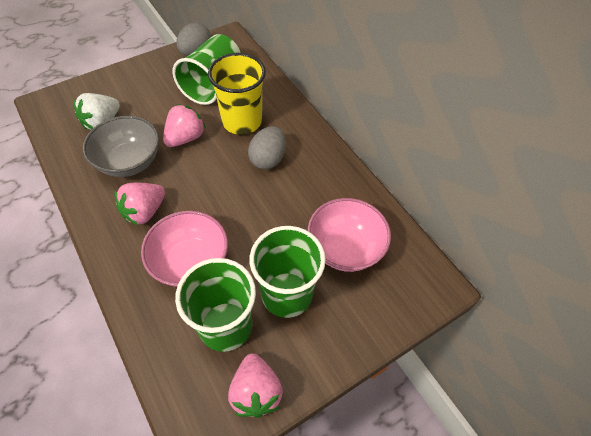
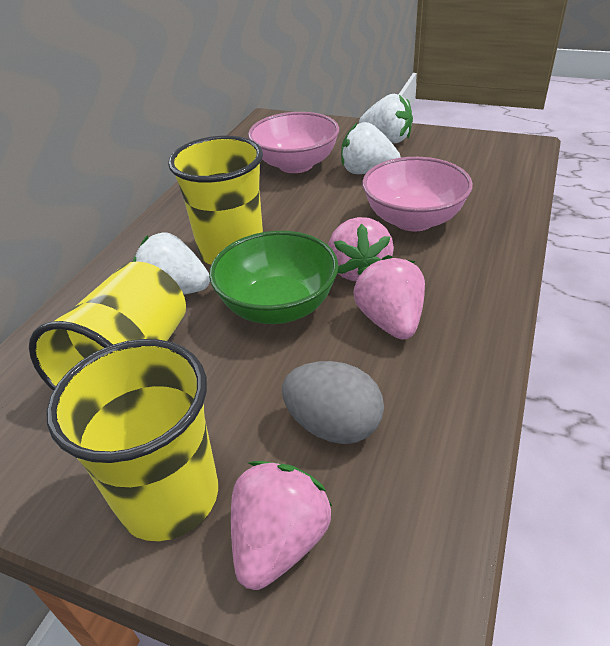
green bowl: none = 0 -> [209,231,339,324] = 1
green cup: [172,34,241,105] [175,258,256,352] [250,226,326,318] = 3 -> none = 0
grey bowl: [83,116,159,177] = 1 -> none = 0
grey egg: [176,22,211,56] [248,126,286,170] = 2 -> [282,361,384,444] = 1
white strawberry: [73,93,120,130] = 1 -> [133,232,210,295] [341,122,401,174] [359,94,413,143] = 3
yellow cup: [208,53,266,135] = 1 -> [29,261,186,391] [46,339,218,541] [168,136,263,265] = 3

